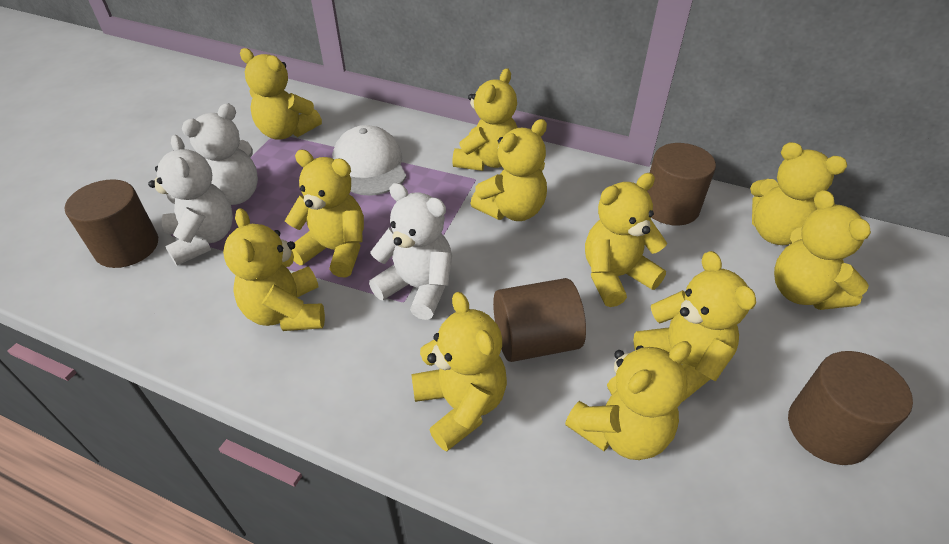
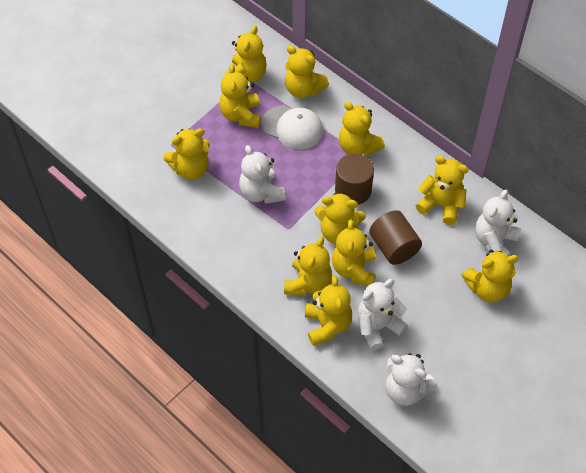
brown cylinder: [65,179,158,268] [493,278,586,362] [647,143,716,226] [788,351,913,465] = 4 -> [335,154,374,205] [369,210,422,265] = 2
white teddy bear: [148,135,233,265] [182,103,258,205] [369,183,452,320] = 3 -> [239,145,286,204] [357,279,408,351] [385,353,437,406] [475,190,521,256] = 4

